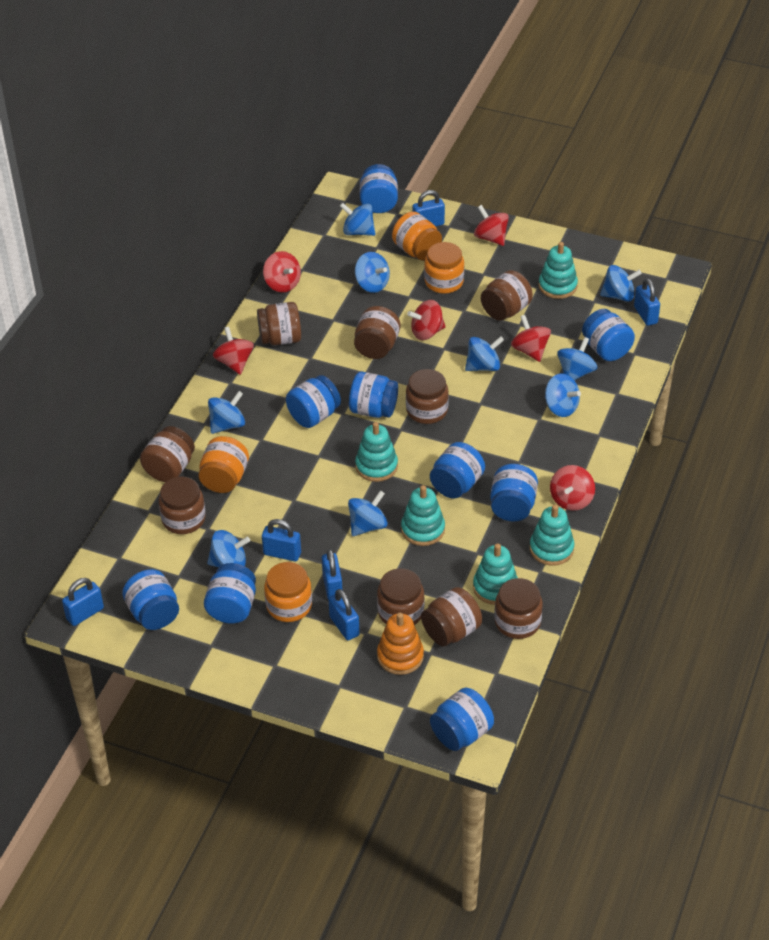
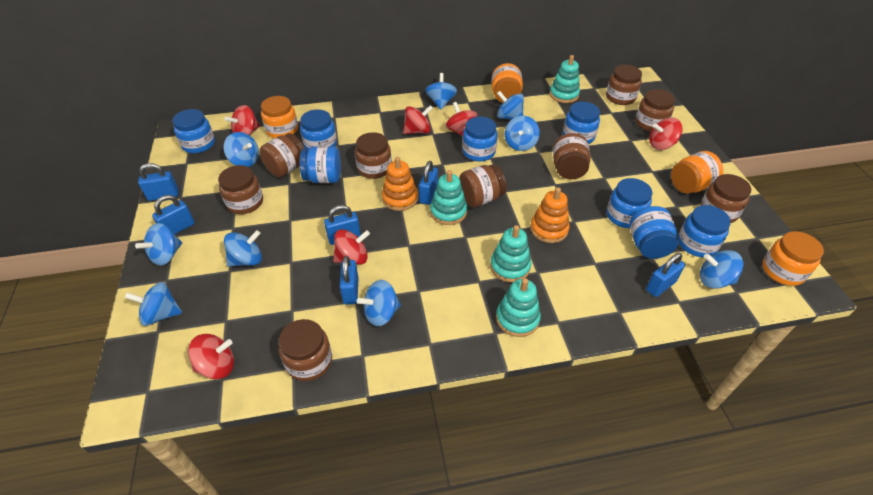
blue jar: [122,569,179,630] [204,563,256,623] [286,375,341,428] [349,372,398,418] [360,164,398,213] [430,442,485,499] [430,688,494,751] [490,464,538,521] [582,309,635,361] = 9 -> [172,109,215,153] [299,146,341,183] [300,109,337,149] [462,117,497,161] [563,102,600,144] [607,178,652,228] [629,206,678,259] [678,205,731,257] = 8
orange stacking toy: [377,613,424,675] = 1 -> [382,157,418,211] [530,187,570,243] = 2
turquoise stacking toy: [355,422,398,482] [401,485,445,546] [473,543,518,605] [530,505,575,566] [539,242,578,299] = 5 -> [430,170,467,225] [490,225,531,282] [496,278,541,337] [549,55,580,103] = 4

